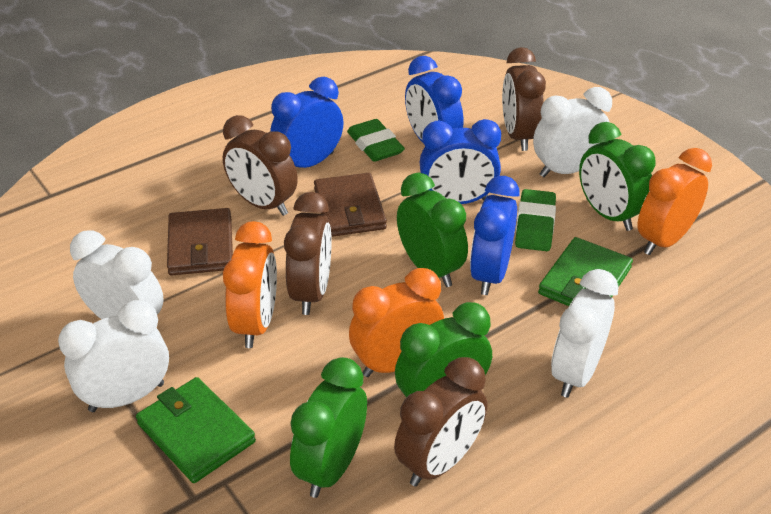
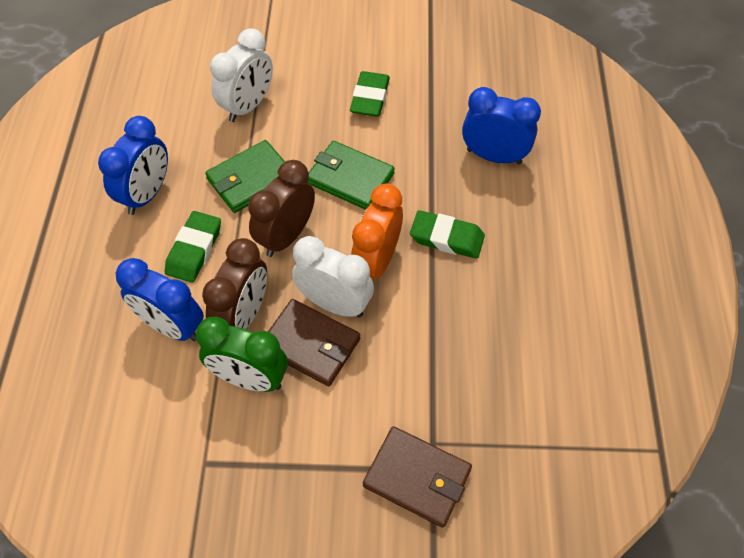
blue clock: [270,77,343,168] [405,56,463,143] [420,119,501,204] [470,176,520,295] = 4 -> [98,116,168,215] [116,258,204,342] [462,87,541,164] = 3
brown clock: [223,115,298,216] [284,192,332,315] [394,357,487,487] [502,47,546,151] = 4 -> [202,238,267,329] [248,160,315,257] = 2
green clock: [290,357,367,498] [395,302,492,398] [397,173,468,287] [579,122,656,231] = 4 -> [196,317,288,392] = 1
green eraser: [347,119,405,162] [515,189,556,251] = 2 -> [165,211,221,283] [350,71,390,116] [410,210,485,259] = 3
orange clock: [223,221,277,348] [349,268,444,377] [637,148,712,255] = 3 -> [351,184,403,279] = 1
white clock: [58,300,169,412] [70,230,164,320] [533,87,612,177] [551,269,618,398] = 4 -> [210,28,273,122] [292,236,374,318] = 2

